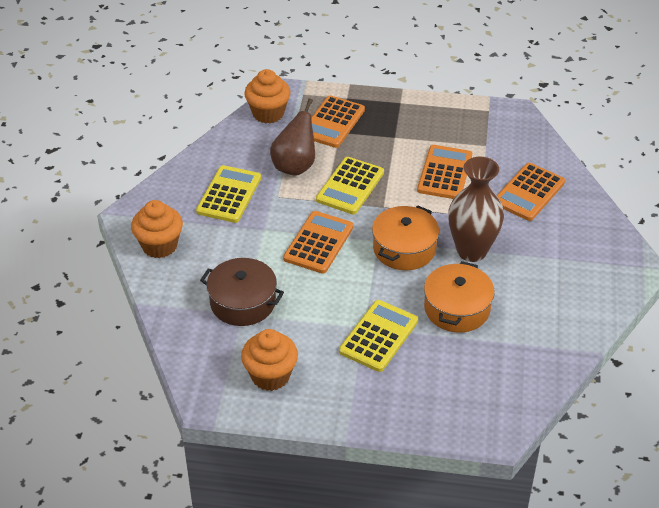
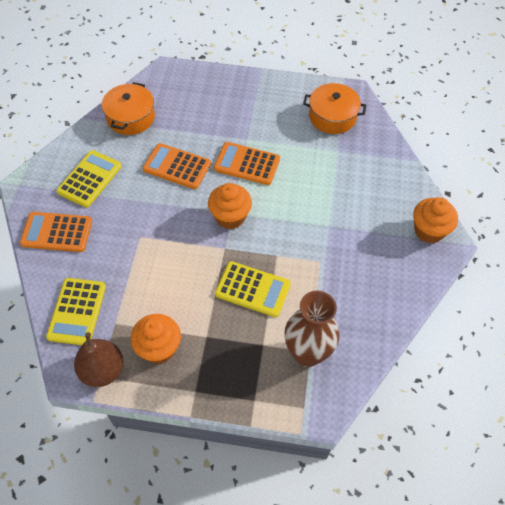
brown pot: [200,258,284,326] = 1 -> none = 0
orange calculator: [283,211,354,274] [311,95,365,148] [417,145,472,199] [497,163,565,221] = 4 -> [20,212,92,252] [143,143,211,189] [214,142,280,185] = 3

